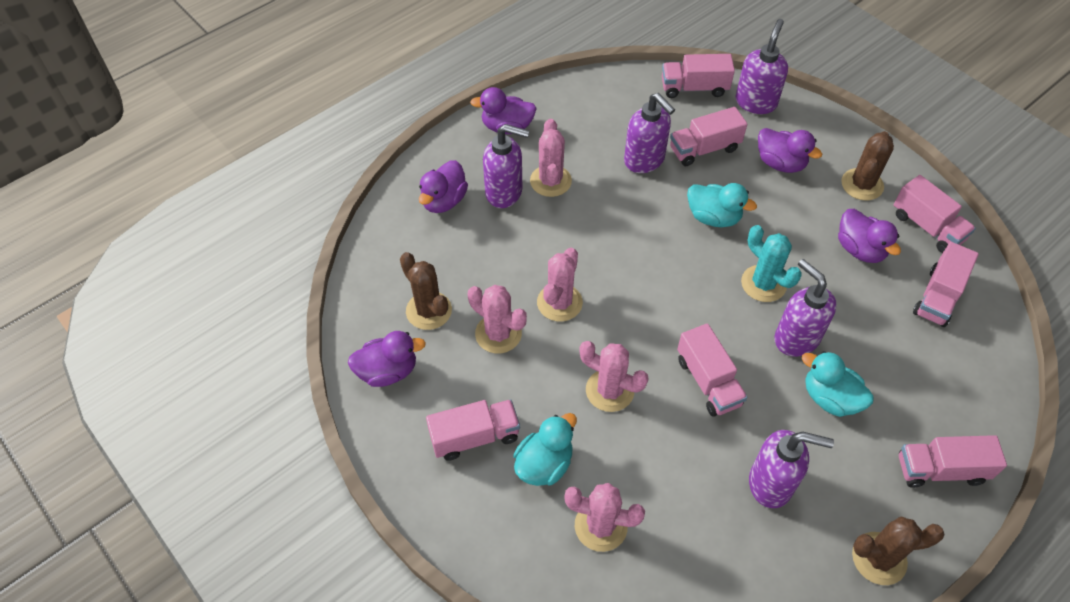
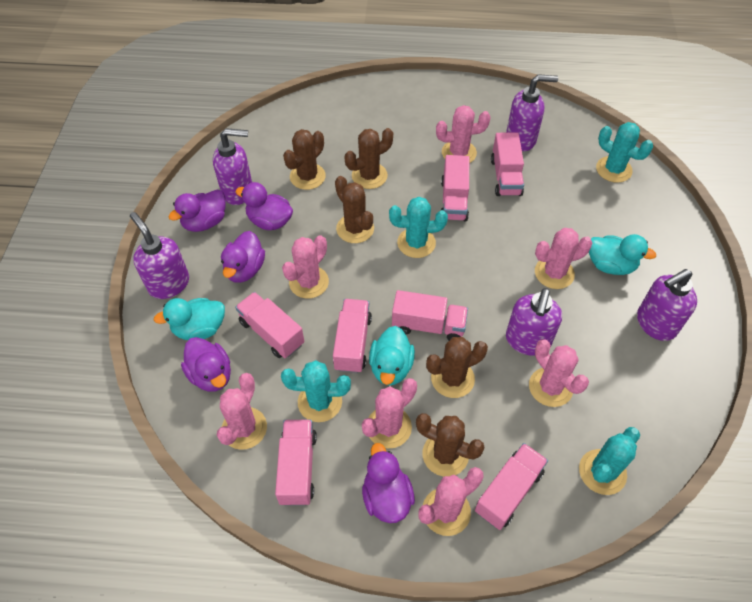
brown cactus: [400,252,452,330] [841,131,894,201] [852,516,945,585] = 3 -> [283,129,326,190] [335,176,374,243] [345,128,393,189] [416,413,485,477] [426,337,488,398] = 5
pink cactus: [468,285,527,354] [530,119,572,197] [537,248,583,322] [564,483,645,552] [580,341,649,412] = 5 -> [217,373,267,450] [282,235,329,299] [362,378,417,448] [419,467,484,536] [436,105,491,163] [529,339,589,407] [535,228,593,289] = 7
turquoise cactus: [741,225,802,302] = 1 -> [281,360,351,422] [389,197,448,258] [579,427,640,495] [596,122,653,183] = 4

